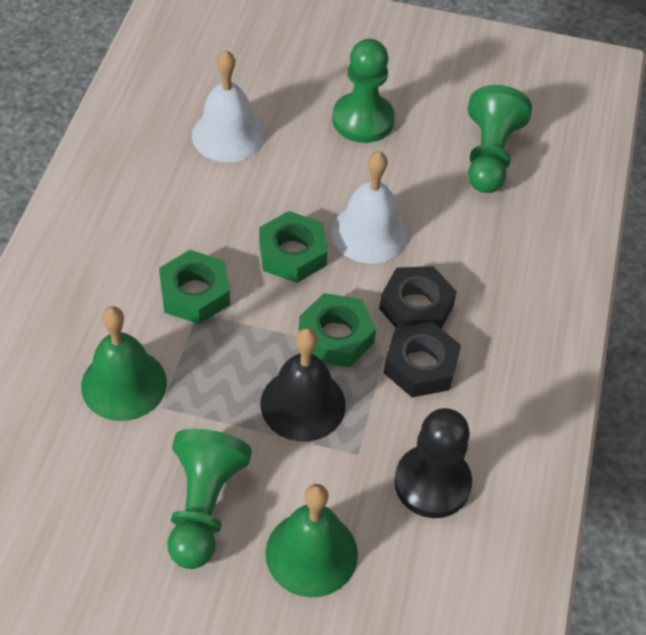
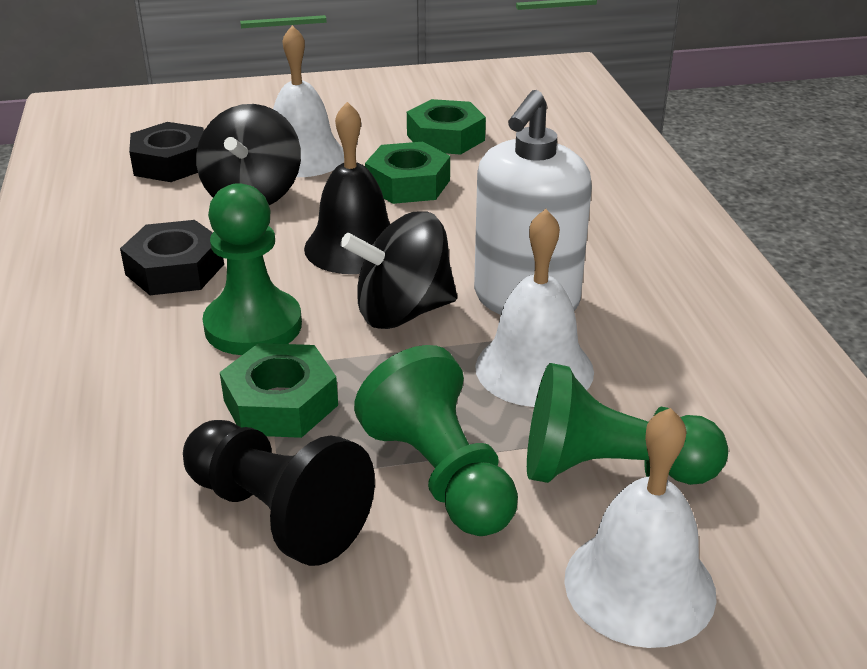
black spinning top: none = 0 -> [196,104,301,205] [341,211,457,329] = 2
green bell: [81,306,167,421] [265,484,358,597] = 2 -> none = 0
white bell: [192,50,265,162] [331,151,408,264] = 2 -> [273,25,344,177] [475,209,594,407] [564,408,717,648] = 3
white soap dispenser: none = 0 -> [474,90,592,315] = 1

